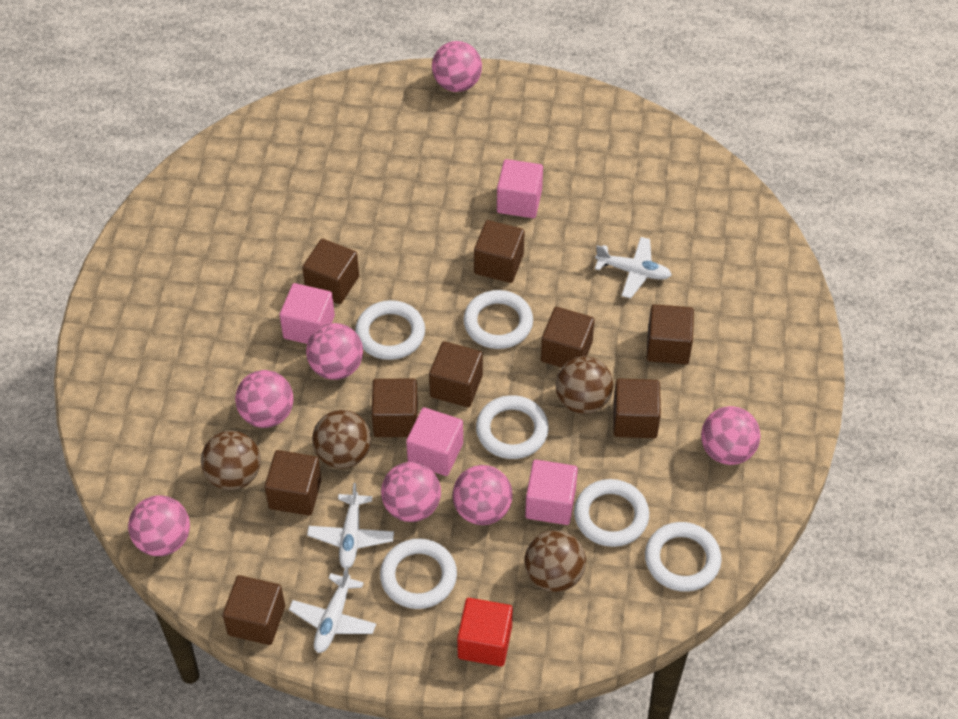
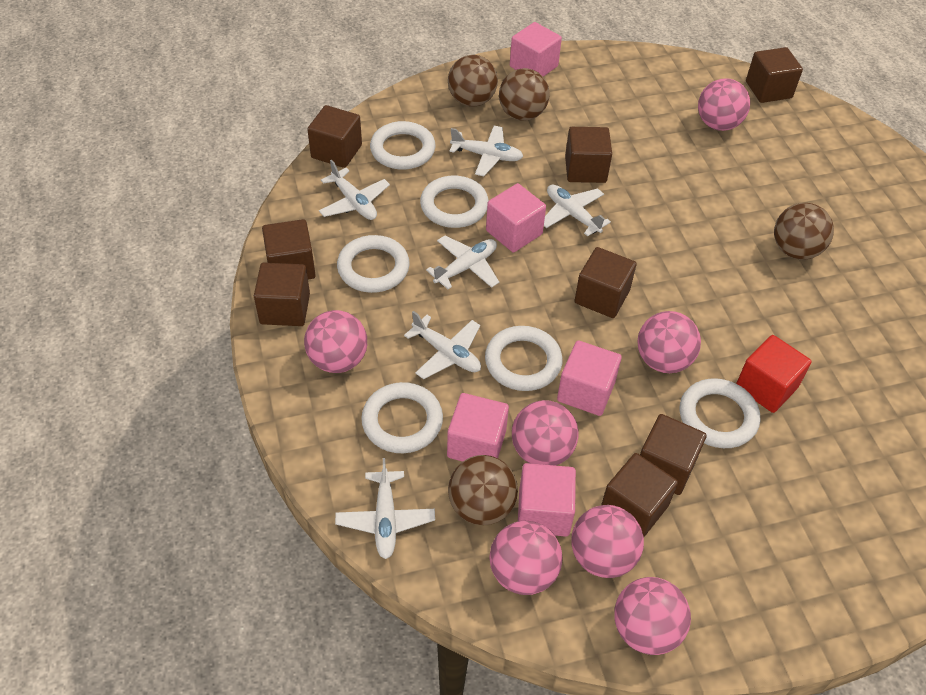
brown cube: [223,575,285,645] [264,450,322,516] [302,239,359,304] [371,379,418,437] [429,341,483,407] [474,220,525,283] [541,307,595,368] [613,378,661,438] [647,304,694,364] = 9 -> [254,262,310,326] [262,219,316,279] [307,105,362,168] [565,127,612,183] [575,247,636,318] [601,453,678,537] [640,414,707,495] [746,47,803,103] = 8
pink cube: [280,283,335,344] [406,407,463,476] [497,159,543,218] [525,460,578,525] = 4 -> [447,393,509,462] [486,183,546,252] [510,22,562,77] [518,463,576,537] [557,340,622,416] = 5
white plane: [289,566,376,653] [307,483,394,568] [595,237,672,298] = 3 -> [319,160,390,220] [335,458,435,559] [404,311,481,379] [426,236,499,289] [449,126,523,176] [544,185,611,237] = 6

